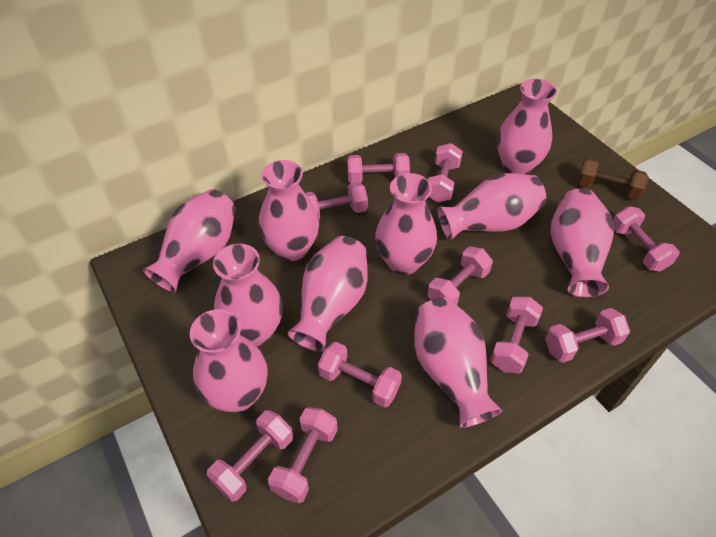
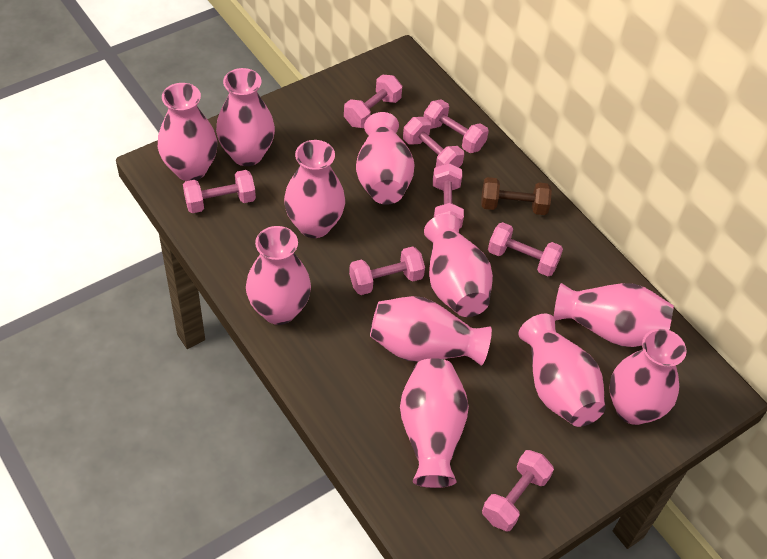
pink dumbbell: [207,410,293,502] [268,407,338,503] [305,182,368,219] [318,342,402,408] [347,153,410,183] [428,143,463,202] [428,246,493,305] [490,297,543,374] [545,308,630,363] [613,206,680,272] = 10 -> [183,170,256,213] [344,75,402,128] [349,246,425,295] [403,117,464,167] [424,99,489,153] [433,163,464,229] [482,450,554,532] [488,222,563,276] = 8
pink vase: [143,189,236,293] [190,309,268,412] [213,244,283,346] [259,160,319,261] [287,236,368,352] [375,173,437,275] [414,297,502,428] [438,173,546,240] [497,79,557,175] [550,188,614,297] = 10 -> [158,83,217,181] [216,68,275,166] [246,226,311,325] [284,140,345,238] [356,112,415,205] [370,296,492,366] [400,358,469,488] [424,214,493,317] [519,314,605,427] [554,283,674,347] [609,329,687,425] = 11

